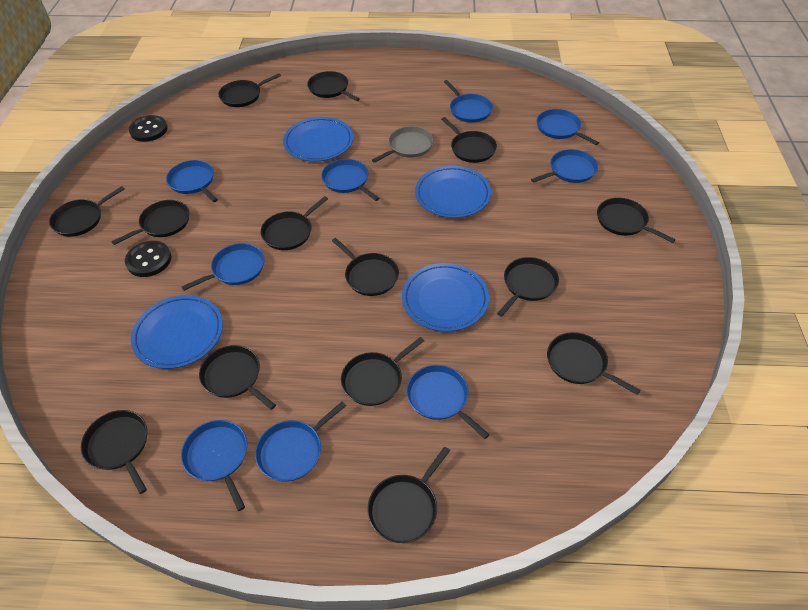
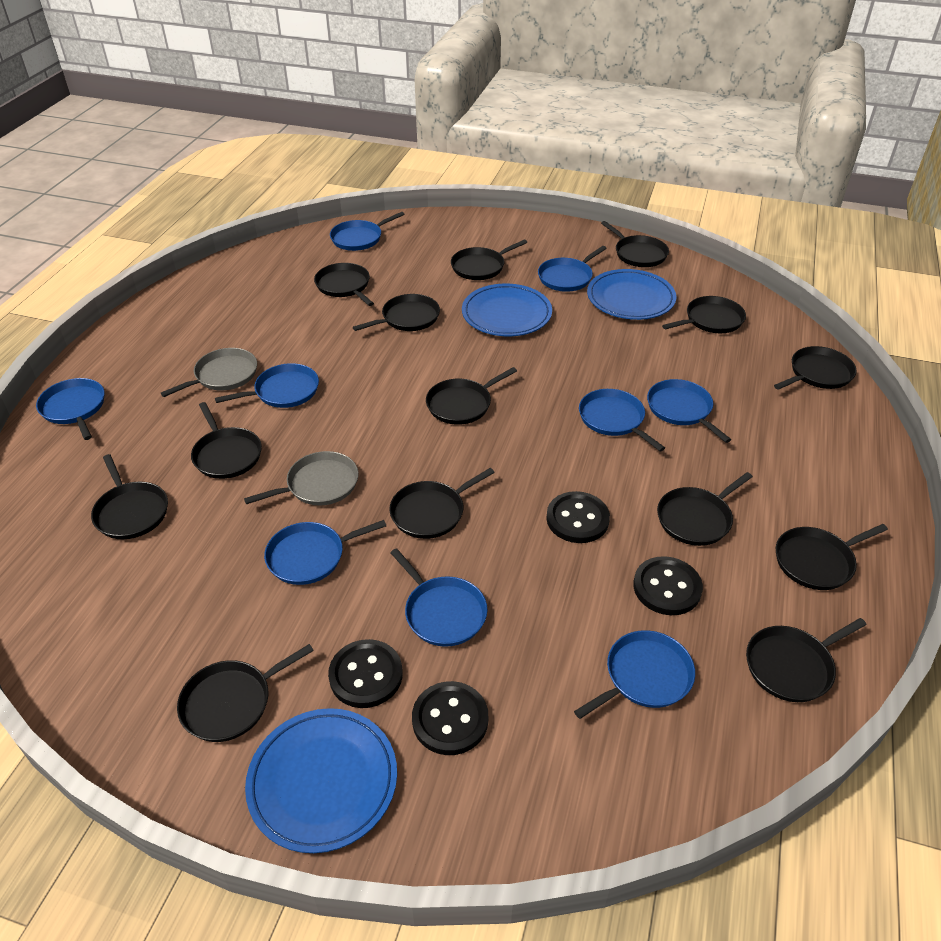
black button: [125,241,171,277] [129,115,168,142] = 2 -> [328,639,403,708] [412,681,488,755] [546,491,610,543] [633,556,703,615] = 4
blue plate: [131,295,223,369] [283,117,353,162] [402,263,489,332] [415,166,491,218] = 4 -> [245,708,397,853] [462,284,552,336] [587,269,676,320] = 3
grey pan: [372,126,433,163] = 1 -> [161,348,257,397] [244,451,359,506] = 2

